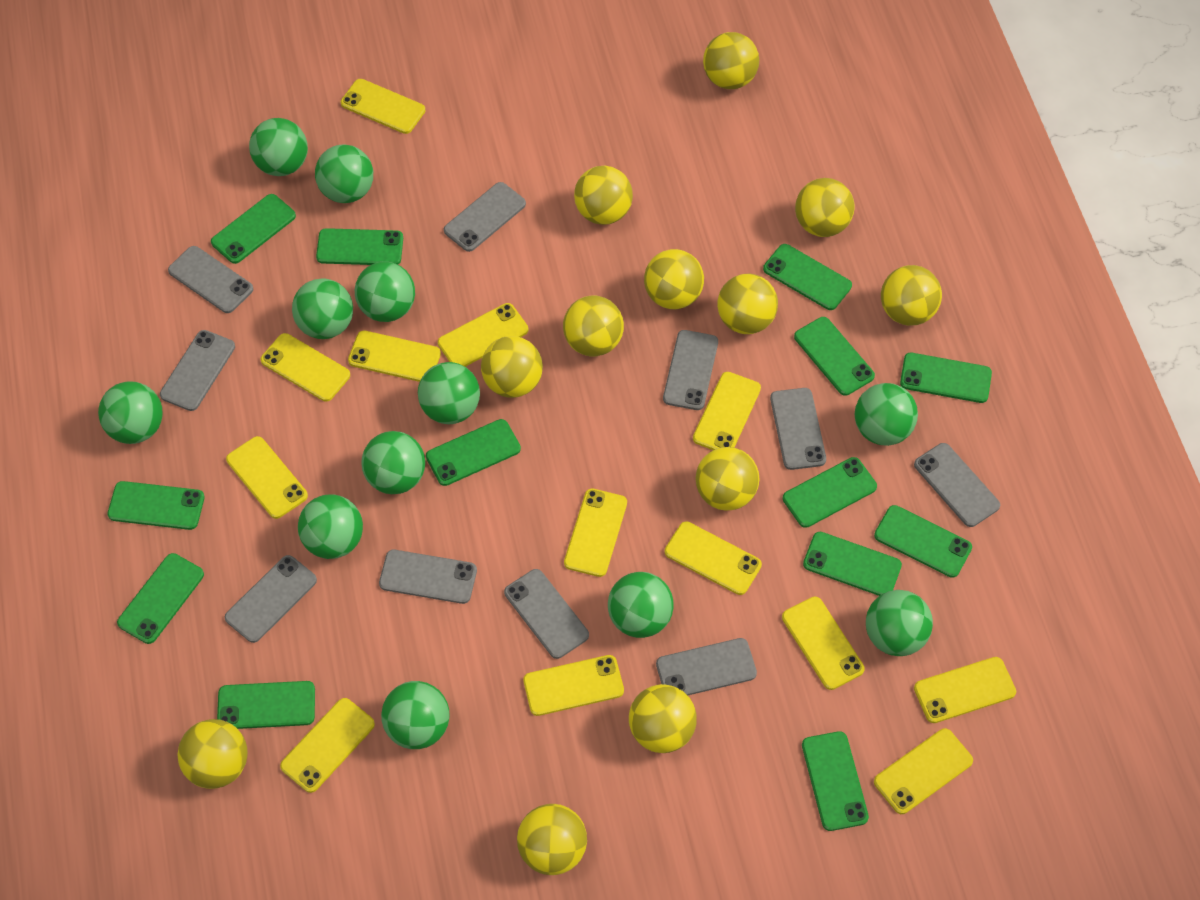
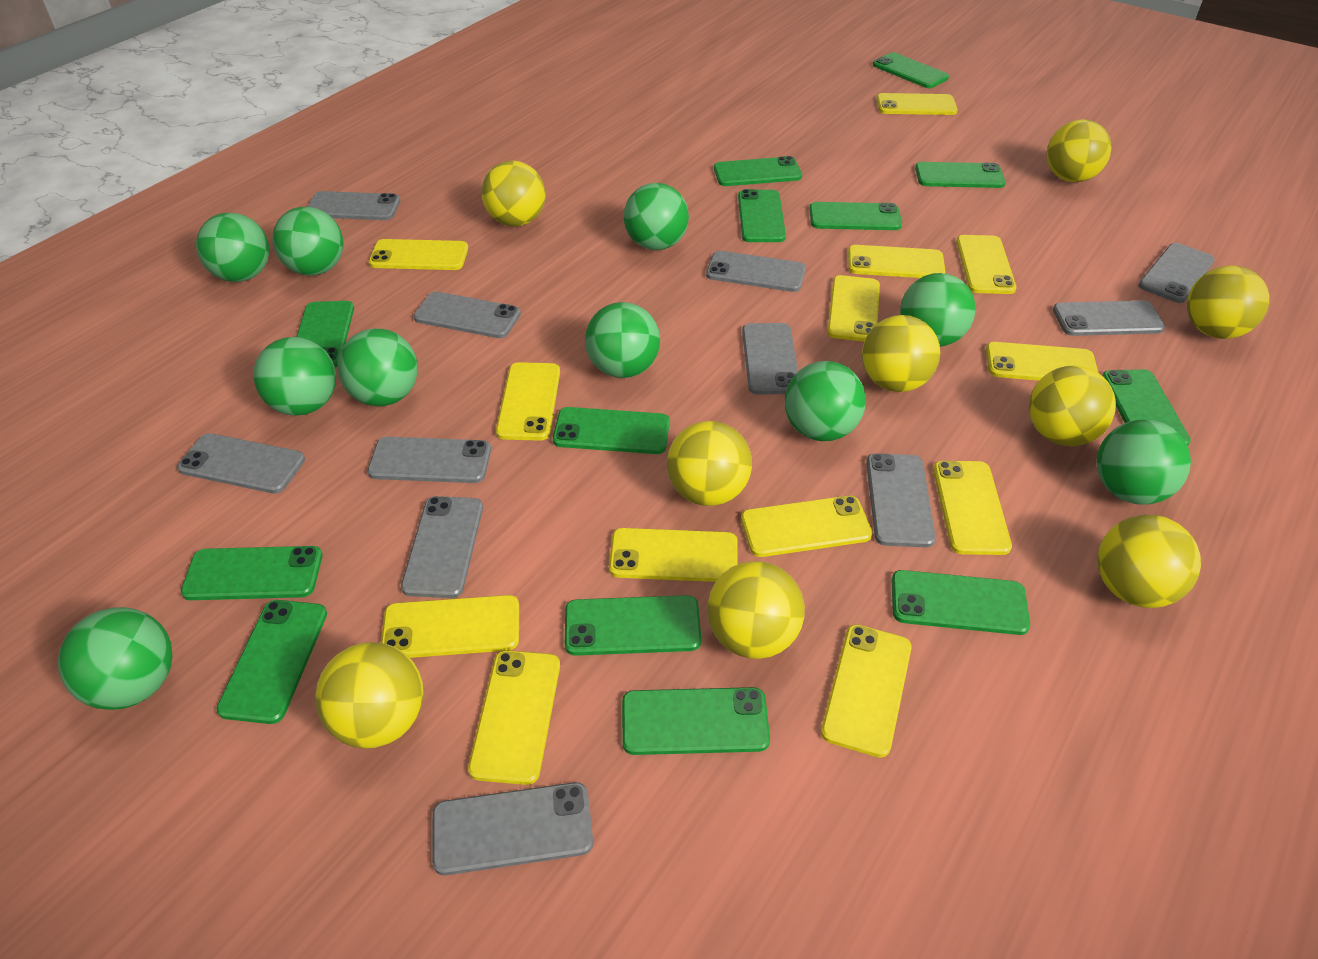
green ball: [98,382,163,444] [249,118,308,176] [292,278,353,339] [298,494,363,559] [315,144,373,203] [355,262,415,322] [361,431,425,494] [381,681,449,749] [418,362,480,424] [608,572,674,638] [855,383,918,446] [866,590,933,656] = 12 -> [58,607,172,710] [196,213,269,282] [253,337,336,416] [272,207,343,276] [337,328,418,406] [585,302,660,378] [624,183,689,250] [785,361,866,441] [900,273,976,347] [1097,419,1191,505] = 10
grey phone: [160,330,235,411] [168,246,253,313] [225,555,317,643] [379,550,477,604] [444,182,526,252] [504,569,589,659] [656,638,757,696] [663,330,718,410] [770,388,826,470] [914,443,1000,527] = 10 -> [177,433,305,494] [307,191,400,220] [367,437,491,483] [401,496,483,598] [413,291,521,338] [432,782,593,875] [706,251,806,292] [742,323,798,394] [866,453,936,547] [1053,300,1165,336] [1138,243,1215,303] = 11
yellow ball: [177,719,248,789] [481,336,543,398] [517,804,587,875] [563,295,624,356] [574,166,633,225] [629,684,697,753] [644,249,704,309] [696,447,759,511] [703,32,759,89] [717,274,778,334] [795,178,855,237] [881,265,942,326] = 12 -> [315,642,423,749] [482,161,545,226] [667,421,752,506] [707,561,805,659] [862,315,940,392] [1029,365,1116,446] [1047,119,1111,182] [1097,515,1201,608] [1187,266,1269,339] = 9

